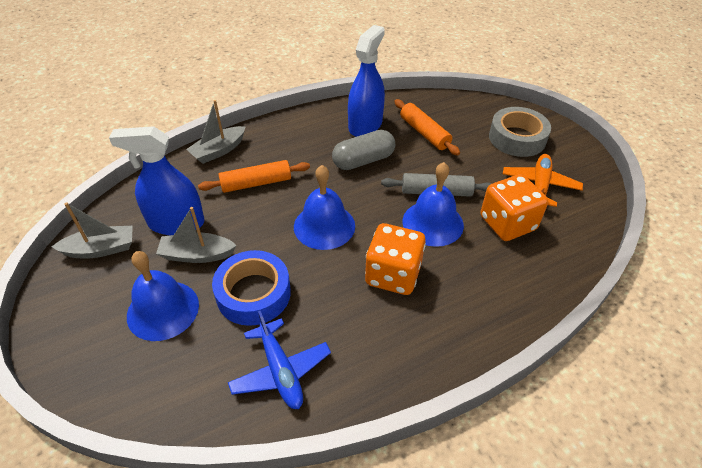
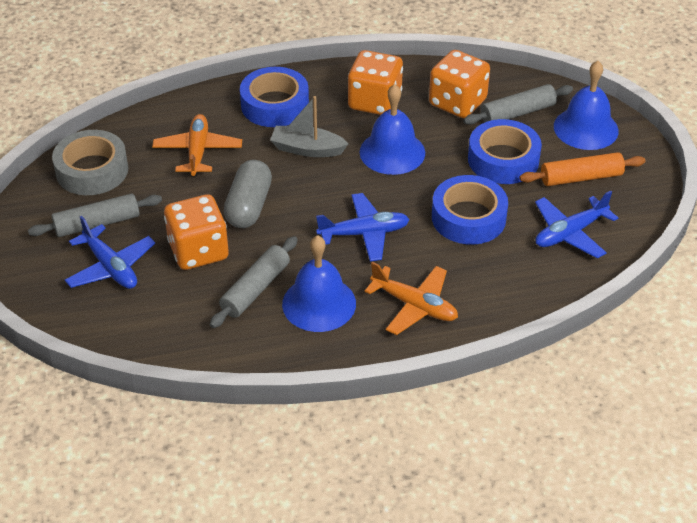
blue plane: [228,311,331,409] = 1 -> [65,216,155,289] [316,193,410,261] [535,191,618,259] = 3
blue spray bottle: [109,126,204,235] [348,25,385,137] = 2 -> none = 0
blue tape: [212,250,291,326] = 1 -> [240,67,309,127] [432,175,508,245] [468,119,542,184] = 3
grey boat: [52,202,133,259] [156,207,237,263] [186,100,246,164] = 3 -> [270,96,349,157] = 1
grey rolling pin: [381,173,492,197] = 1 -> [28,193,162,237] [210,236,298,328] [463,84,573,125] = 3
orange dice: [365,223,426,295] [480,174,548,241] = 2 -> [164,194,229,270] [348,50,403,115] [429,50,490,118] = 3
orange plane: [503,154,583,207] = 1 -> [152,114,242,176] [364,262,458,335] = 2
orange rolling pin: [198,160,310,193] [394,99,460,155] = 2 -> [519,152,646,186] = 1

